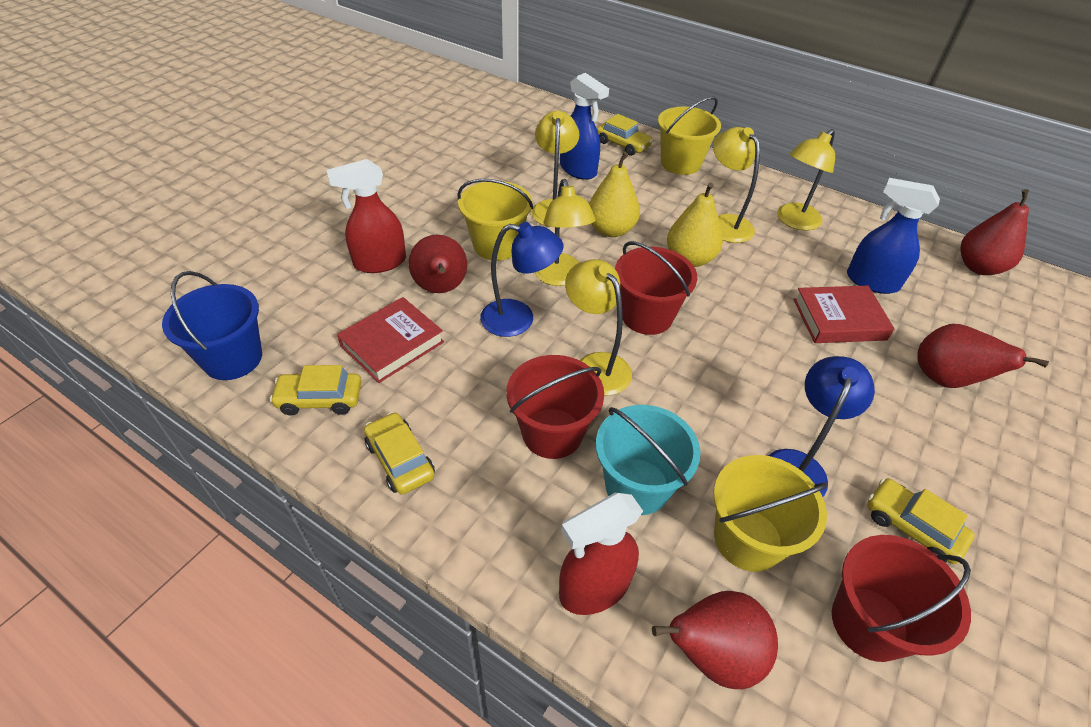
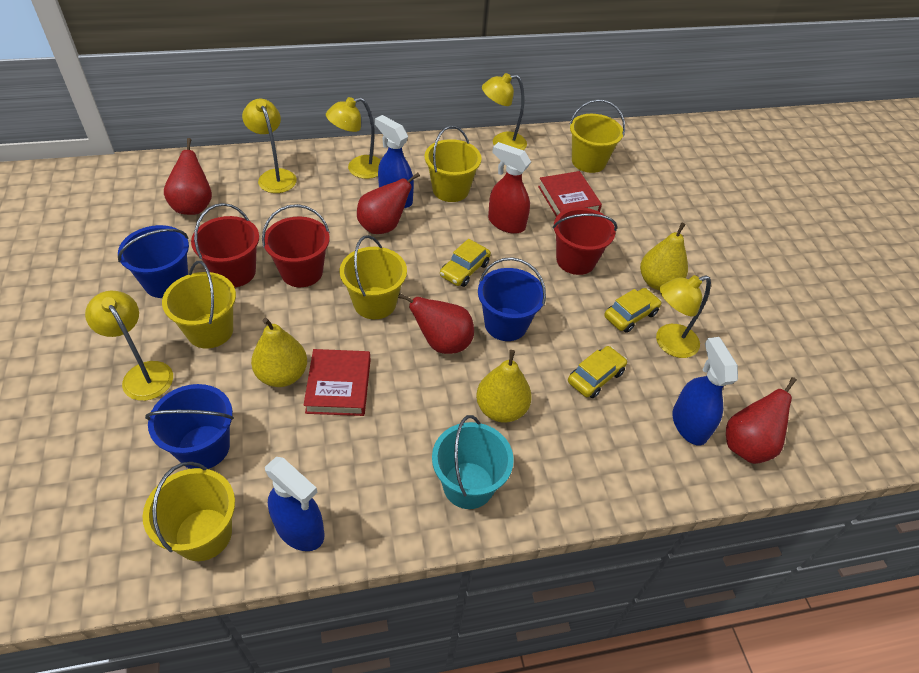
blue bucket: [162,271,262,380] = 1 -> [118,225,189,298] [145,384,234,469] [478,257,546,341] = 3
blue lamp: [480,222,563,337] [768,356,875,497] = 2 -> none = 0
blue spray bottle: [560,73,609,180] [847,178,940,294] = 2 -> [265,457,324,551] [375,115,414,208] [672,337,738,446] = 3
red spray bottle: [326,159,406,273] [559,493,643,615] = 2 -> [488,142,531,234] = 1
yellow bucket: [457,179,533,261] [658,96,721,175] [713,455,828,572] = 3 -> [143,462,235,561] [162,261,236,349] [340,235,407,319] [425,125,482,202] [569,99,625,173] = 5
yellow car: [270,365,362,415] [364,412,435,494] [597,114,653,156] [867,478,975,564] = 4 -> [440,239,491,287] [568,346,627,398] [604,288,662,333] = 3
yellow pear: [589,152,640,237] [667,182,723,267] = 2 -> [251,318,307,387] [476,350,532,422] [640,222,688,290] = 3

